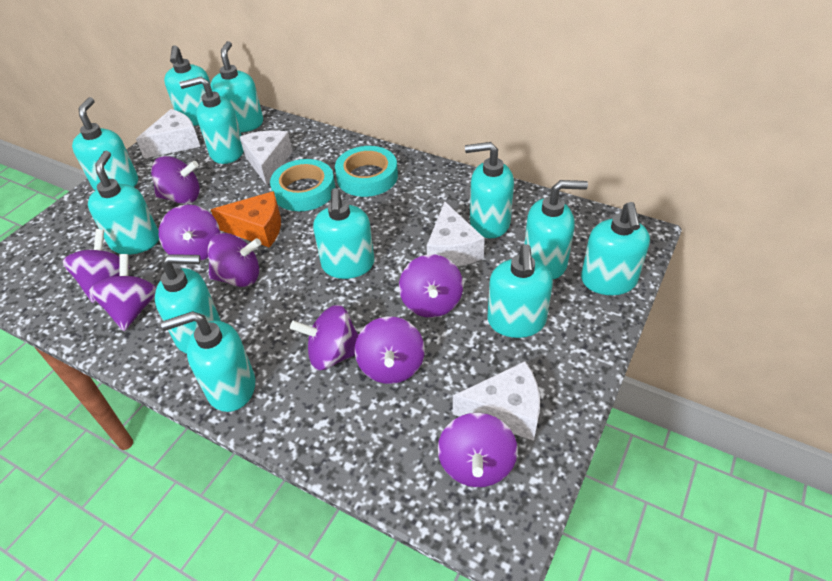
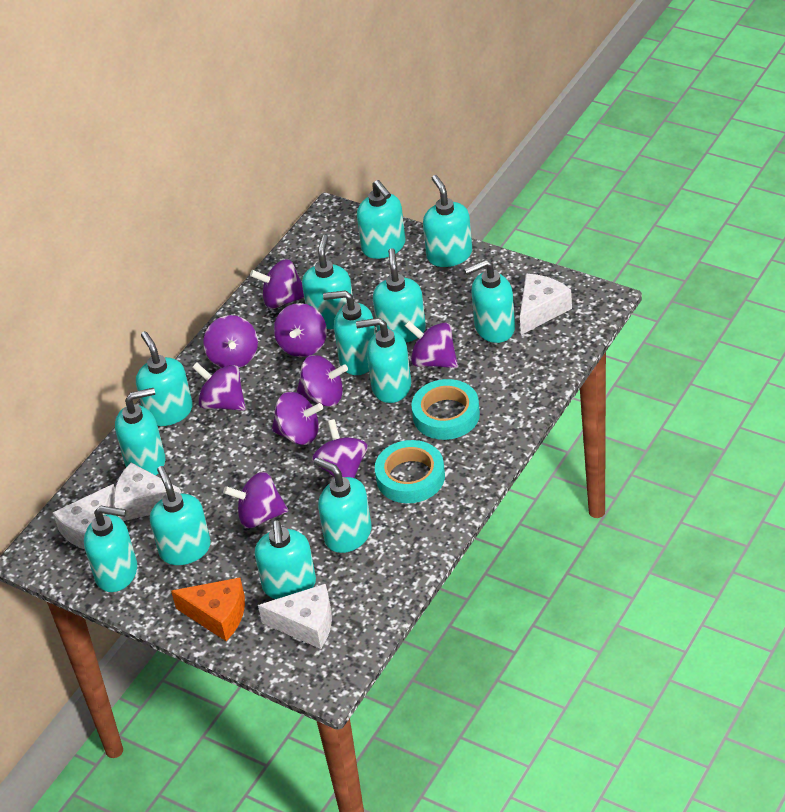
turquoise soap dispenser: [72,97,138,190] [88,151,159,255] [155,254,221,354] [161,311,255,412] [164,45,211,126] [179,77,244,164] [210,41,263,132] [313,188,374,279] [465,142,514,238] [487,244,553,338] [524,180,588,280] [581,202,650,295] = 12 -> [84,506,137,592] [115,388,165,475] [136,331,193,426] [150,466,211,565] [255,520,316,599] [302,235,353,329] [314,457,371,553] [323,290,376,375] [356,318,411,403] [357,180,406,259] [373,248,426,342] [423,175,472,267] [464,259,515,343] = 13

